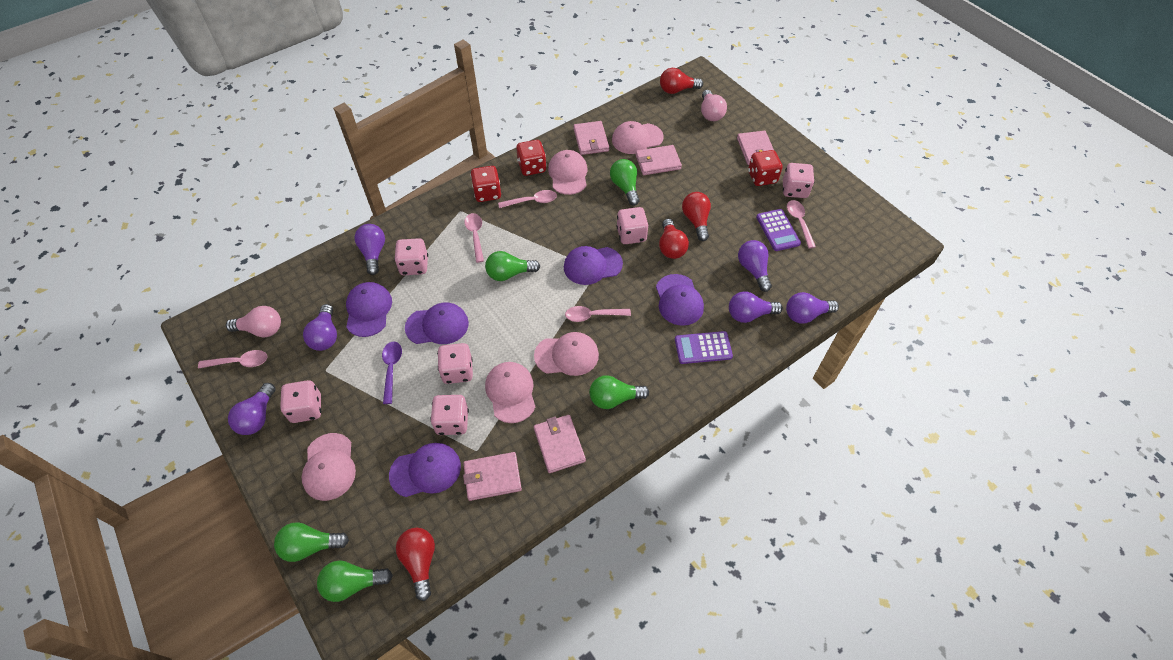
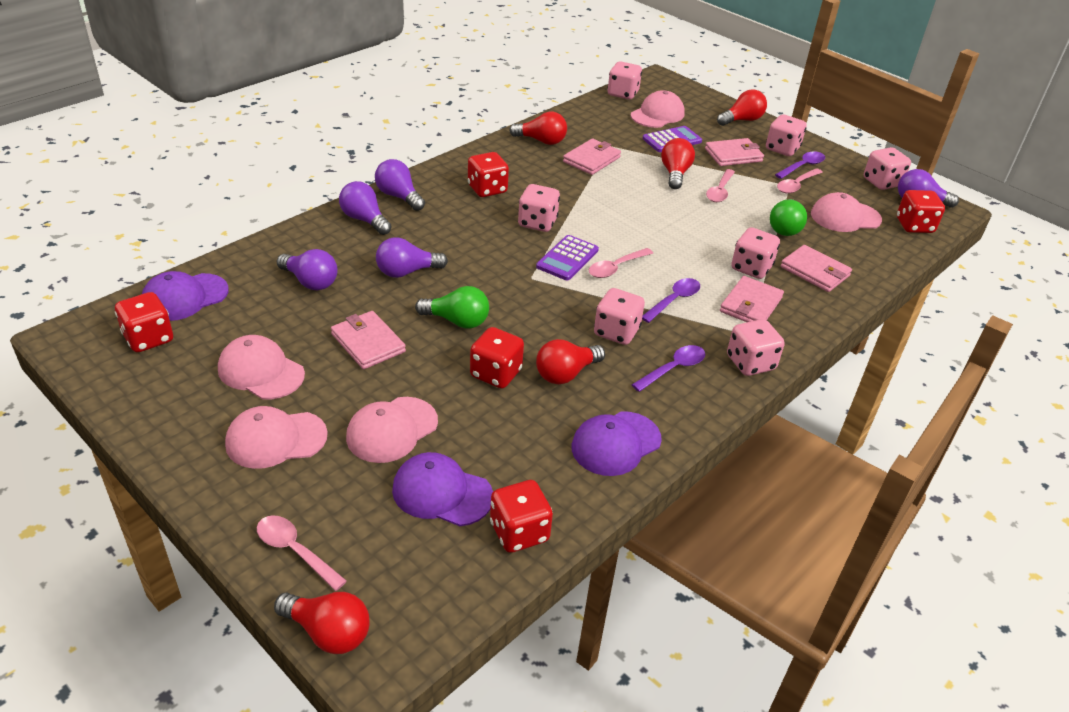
green light bulb: [274,522,349,562] [317,560,393,602] [485,251,540,281] [589,375,649,409] [610,159,640,206] = 5 -> [415,286,489,329] [770,199,807,236] = 2
pink dice: [280,380,321,423] [394,238,428,275] [430,395,469,435] [437,343,473,384] [617,207,648,244] [783,163,815,198] = 6 -> [518,184,560,232] [594,288,645,345] [607,61,642,100] [727,319,785,376] [731,227,780,279] [766,114,807,156] [864,147,911,190] = 7
pink light bulb: [226,306,281,337] [701,90,727,121] = 2 -> none = 0
pink spoon: [198,350,268,369] [465,213,484,263] [498,190,557,208] [565,306,631,322] [787,200,816,248] = 5 -> [257,515,347,591] [589,248,653,278] [706,169,735,202] [777,168,823,194] = 4
purple cap: [346,282,392,337] [389,443,461,497] [405,302,469,344] [564,246,623,285] [656,274,704,326] = 5 -> [142,271,229,321] [392,452,493,526] [571,411,662,476] = 3
purple light bulb: [228,383,276,435] [303,304,337,351] [355,224,385,275] [729,291,783,323] [738,240,772,292] [786,292,839,324] = 6 -> [277,249,337,290] [339,181,392,235] [375,159,425,211] [376,237,448,278] [898,169,959,208] = 5
purple spoon: [382,341,402,404] = 1 -> [632,345,705,392] [642,278,700,323] [775,151,825,179] = 3
red dice: [470,166,501,202] [516,140,547,176] [748,150,783,186] = 3 -> [115,292,173,352] [468,152,509,197] [470,327,524,388] [490,480,553,553] [897,190,945,233] = 5
red light bulb: [396,528,435,601] [659,219,689,259] [660,68,703,94] [682,192,711,241] = 4 -> [274,592,370,654] [509,112,567,145] [536,339,605,384] [661,138,695,189] [717,89,767,126] = 5

